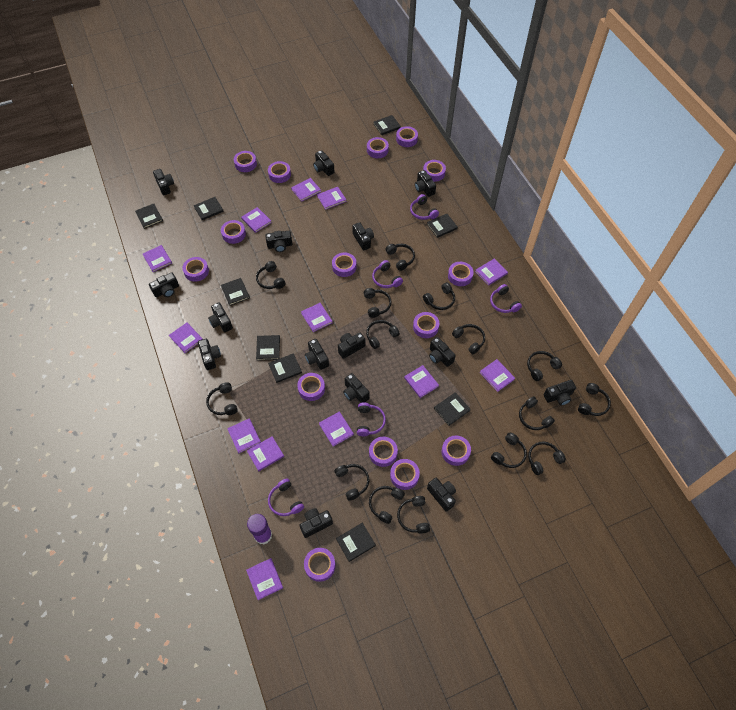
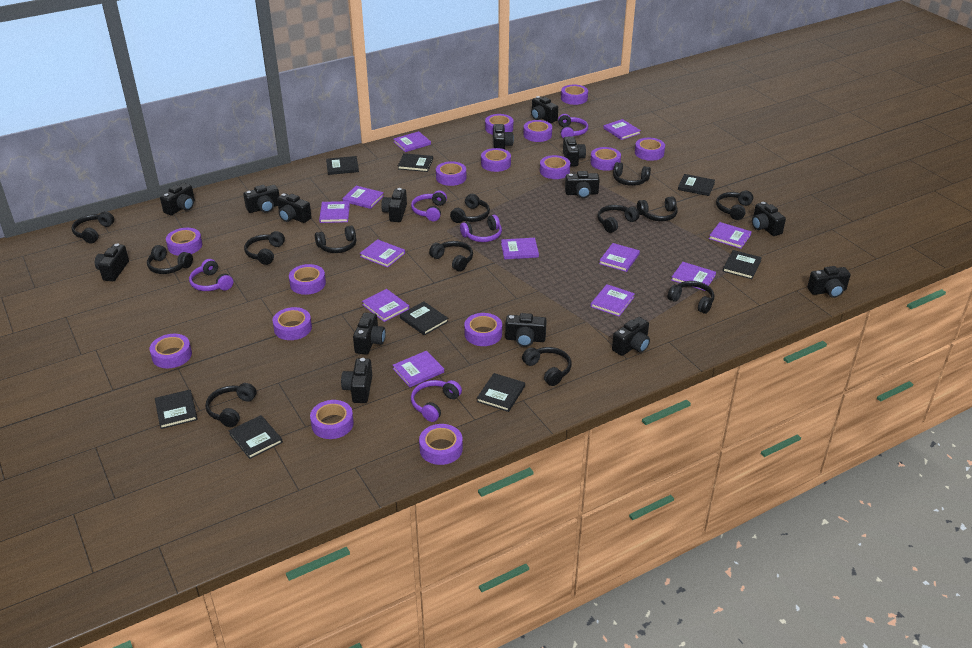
black book: [135,204,163,229] [194,197,224,221] [221,278,250,306] [256,335,280,361] [268,353,302,383] [336,523,376,562] [373,115,401,135] [427,214,458,238] [434,392,471,426] = 9 -> [155,390,198,429] [229,415,283,459] [326,156,359,175] [398,153,433,172] [400,301,449,335] [477,373,525,412] [678,174,715,196] [723,250,762,279] = 8
black headphones: [206,382,238,415] [256,261,285,289] [334,464,369,501] [364,288,392,318] [366,320,400,349] [369,486,405,524] [385,244,415,271] [397,496,430,533] [423,282,455,310] [452,324,485,354] [491,433,527,468] [519,396,555,430] [527,351,562,381] [528,442,566,475] [578,383,611,416] = 15 -> [72,211,114,243] [147,245,193,274] [206,383,257,427] [244,231,285,265] [315,226,357,253] [429,241,473,272] [450,194,490,223] [522,347,572,386] [597,205,639,233] [613,162,651,186] [637,196,678,221] [668,281,714,314] [716,191,753,220] = 13
purple book: [143,245,172,272] [169,323,203,353] [227,418,261,453] [241,207,272,233] [246,558,283,600] [247,436,284,471] [291,178,321,202] [301,303,333,332] [317,187,347,210] [319,412,354,447] [404,365,439,398] [475,258,508,286] [479,359,515,392] = 13 -> [319,201,350,223] [342,186,384,209] [360,239,405,268] [362,289,409,322] [393,351,444,387] [394,131,431,152] [501,238,539,259] [591,284,635,316] [599,243,640,272] [603,119,641,140] [671,262,716,291] [709,222,752,249] = 12
purple glue stick: [247,514,272,545] = 1 -> none = 0

